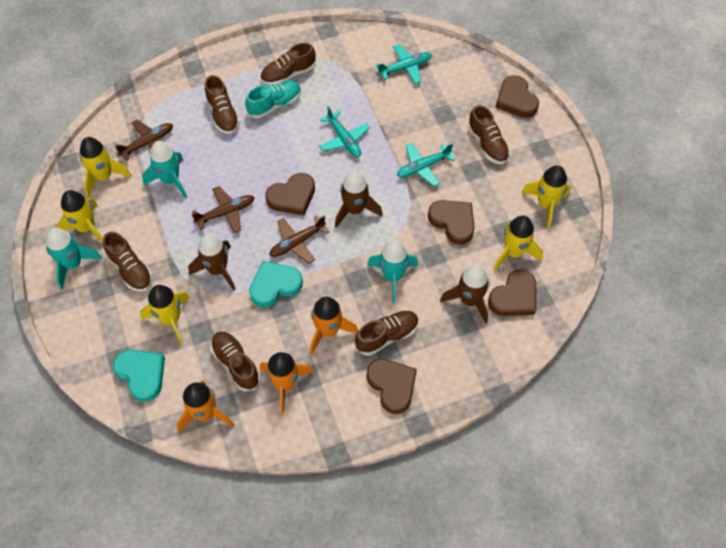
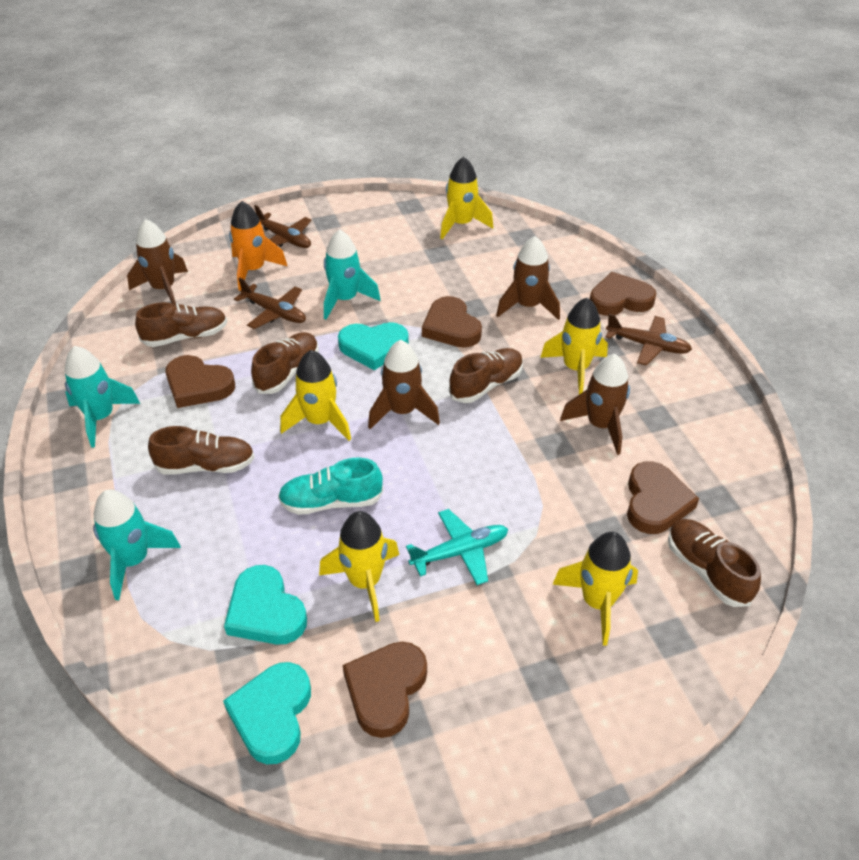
brown rocket: [188,233,235,290] [335,171,383,228] [440,265,489,324] = 3 -> [127,219,188,304] [368,340,440,429] [496,236,560,320] [560,354,630,455] = 4
brown shoe: [103,232,152,292] [205,75,240,134] [211,332,260,391] [260,43,316,85] [355,311,419,356] [467,105,510,164] = 6 -> [135,302,227,347] [148,426,255,475] [251,332,319,394] [449,348,523,403] [668,519,761,607] = 5
orange rocket: [177,380,234,432] [260,352,314,414] [310,297,358,354] = 3 -> [229,201,287,291] = 1
turquoise heart: [113,350,165,402] [249,261,303,307] = 2 -> [223,662,311,764] [224,565,307,645] [338,322,409,370] = 3
turquoise plane: [319,106,370,157] [376,44,432,84] [397,143,455,187] = 3 -> [406,509,508,585] = 1

